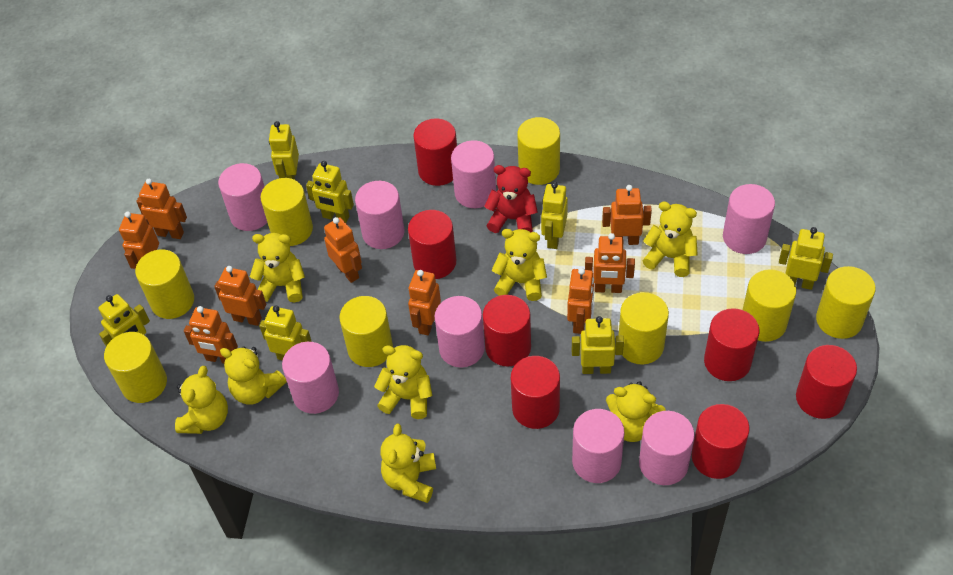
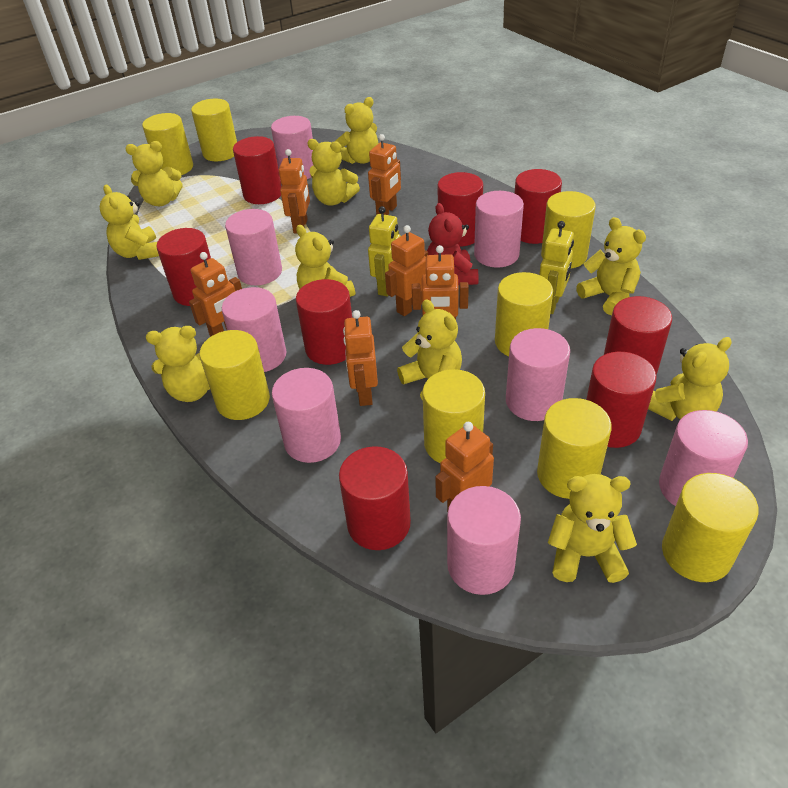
orange robot: [119,211,159,269] [136,179,187,239] [184,306,238,364] [214,266,266,326] [324,217,362,283] [408,270,441,336] [567,268,594,334] [585,233,635,293] [602,185,652,245] = 9 -> [189,252,242,337] [279,149,310,233] [343,310,378,406] [368,134,401,215] [385,225,428,316] [412,245,469,319] [435,422,494,512] = 7
red cylinder: [408,210,456,279] [413,118,457,186] [483,295,531,367] [511,356,560,429] [692,404,750,479] [704,308,759,381] [796,345,857,419] = 7 -> [156,228,211,306] [233,136,282,204] [296,279,352,365] [339,446,411,550] [438,172,483,247] [515,169,562,244] [586,352,657,448] [604,296,672,375] = 8
yellow robot: [98,294,150,347] [259,305,312,361] [269,121,299,180] [306,161,354,223] [541,182,568,249] [572,316,624,374] [779,227,833,290] = 7 -> [368,206,401,296] [539,221,574,314] = 2
yellow teddy bear: [175,366,228,434] [220,346,287,405] [250,233,305,303] [374,345,432,419] [381,424,436,503] [491,229,547,301] [606,381,666,442] [643,201,698,277] = 8 -> [100,185,159,260] [126,141,183,206] [146,326,210,402] [295,225,355,297] [308,139,360,206] [335,97,378,164] [397,299,462,400] [548,474,637,583] [576,217,646,316] [648,337,731,421] = 10

